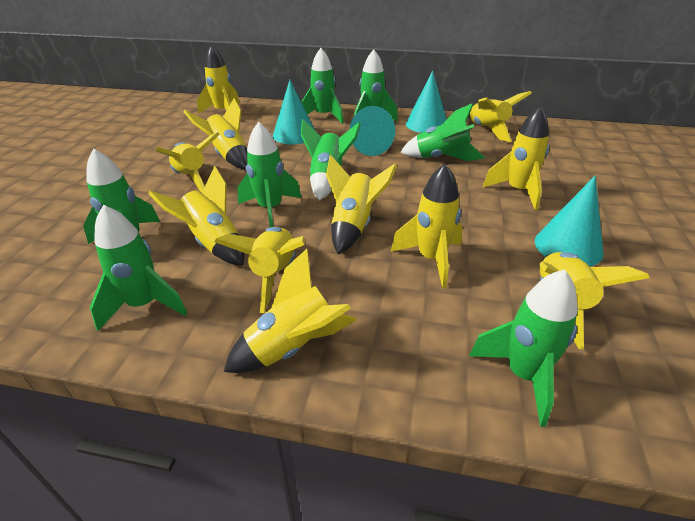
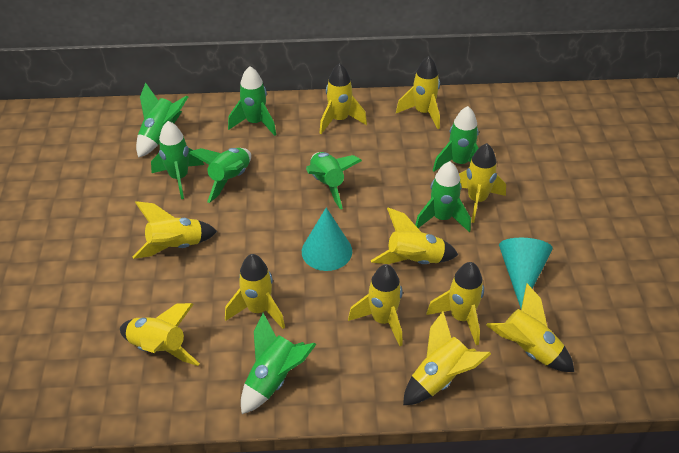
turquoise cone: [273,80,315,145] [350,106,395,156] [406,70,447,133] [535,176,604,267] = 4 -> [302,208,352,271] [499,238,553,308] = 2

